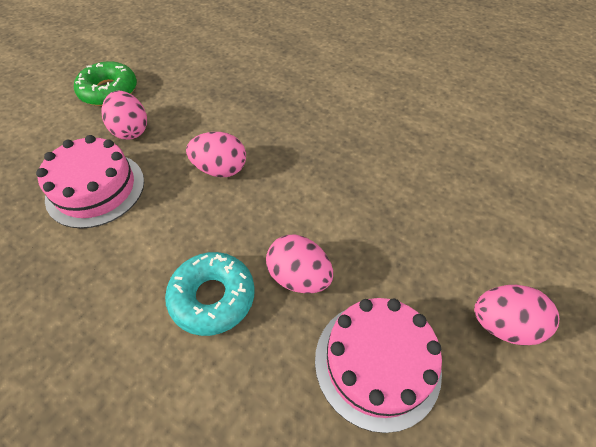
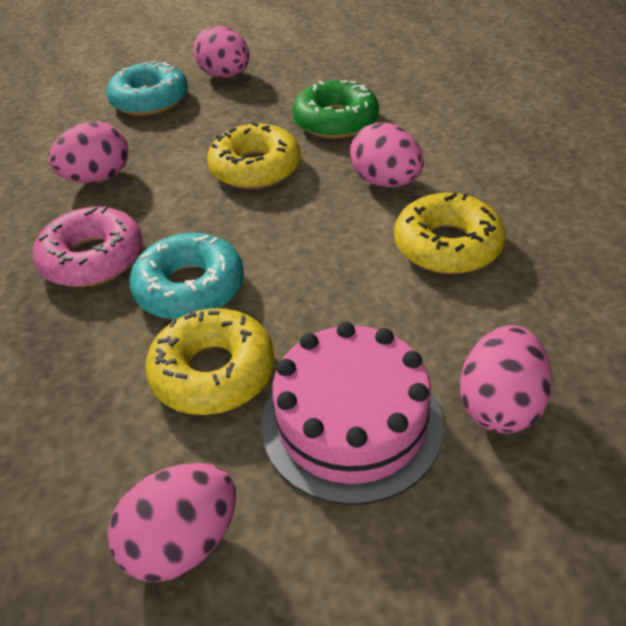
pink cake: [36,135,144,229] [315,298,442,433] = 2 -> [261,322,444,505] = 1
pink donut: none = 0 -> [33,206,143,287] = 1
pink egg: [101,91,147,140] [186,132,246,177] [266,234,333,293] [474,285,559,345] = 4 -> [48,122,128,183] [108,463,236,582] [193,26,250,78] [350,123,424,187] [460,325,553,433] = 5
turquoise donut: [165,252,255,336] = 1 -> [106,61,188,116] [129,233,244,319] = 2
yellow donut: none = 0 -> [145,308,275,415] [207,122,301,189] [394,193,506,274] = 3

